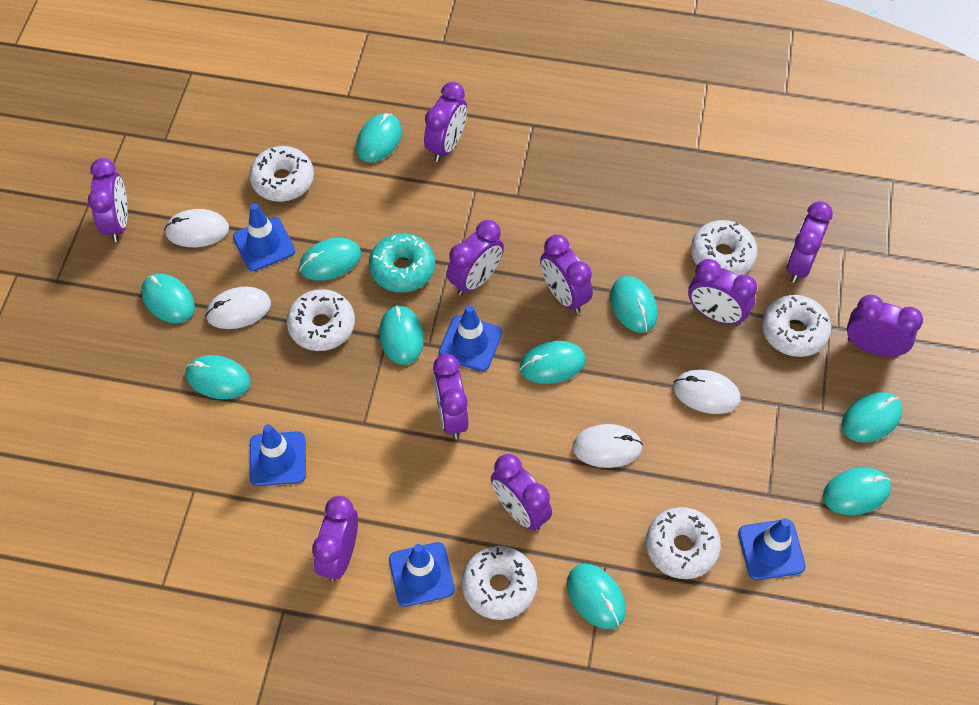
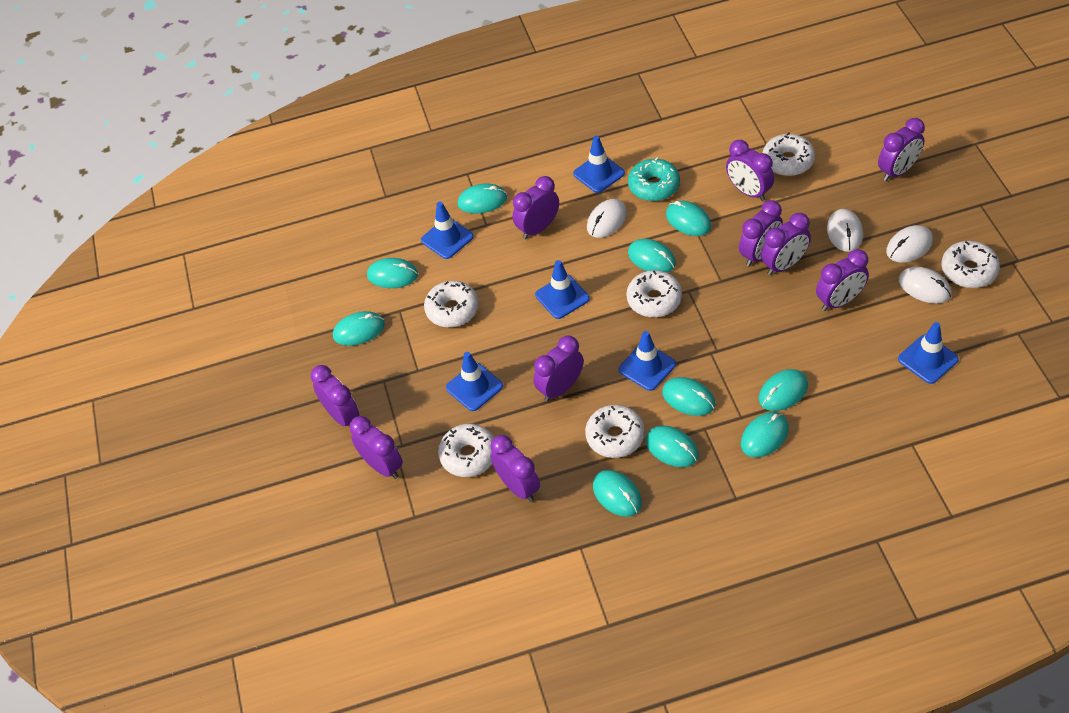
blue traffic cone: [233,204,295,271] [250,424,306,486] [389,542,455,607] [439,305,502,371] [738,518,806,580] = 5 -> [421,202,474,259] [446,352,503,411] [535,260,590,319] [573,136,625,193] [619,331,676,391] [898,322,959,384] = 6

